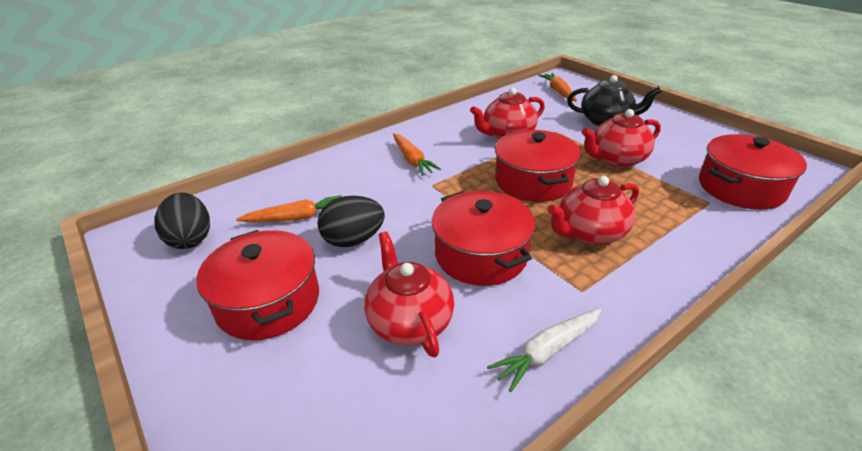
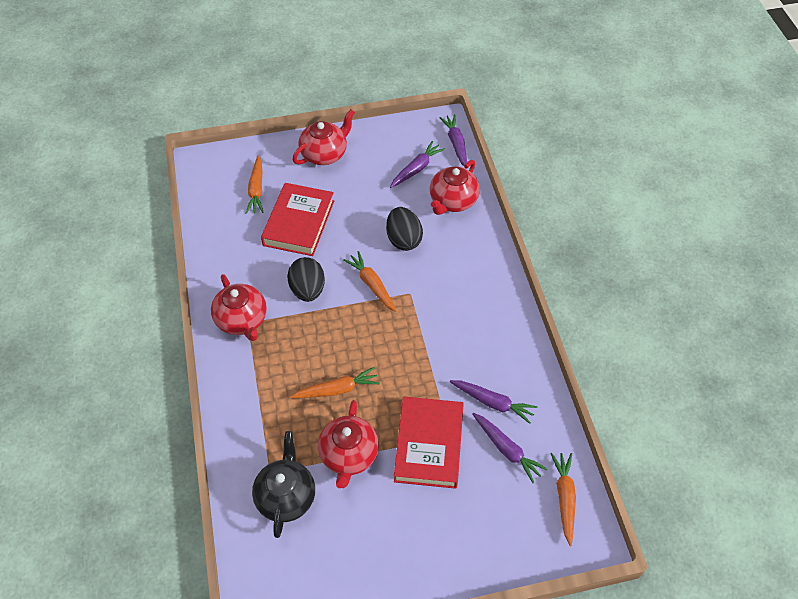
orange carrot: [236,195,342,222] [393,133,441,176] [538,73,577,101] = 3 -> [246,155,264,214] [290,367,380,398] [343,251,397,312] [550,453,576,546] = 4
purple carrot: none = 0 -> [390,141,445,188] [439,114,467,166] [450,380,537,424] [472,413,548,483] = 4
red book: none = 0 -> [261,183,334,256] [394,396,464,489] = 2
red pot: [196,230,319,340] [432,191,535,286] [495,130,581,202] [699,134,807,210] = 4 -> none = 0
white carrot: [487,308,602,392] = 1 -> none = 0

